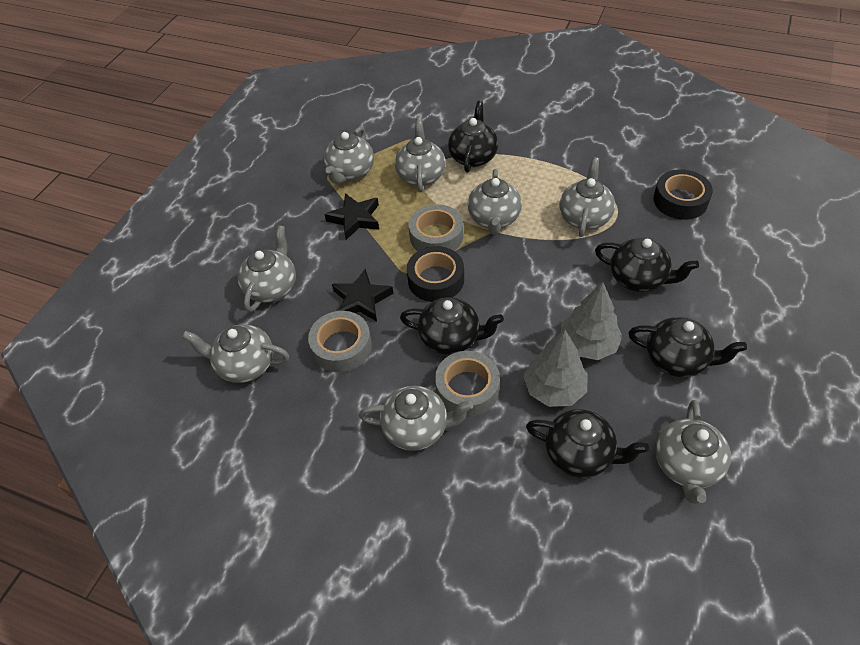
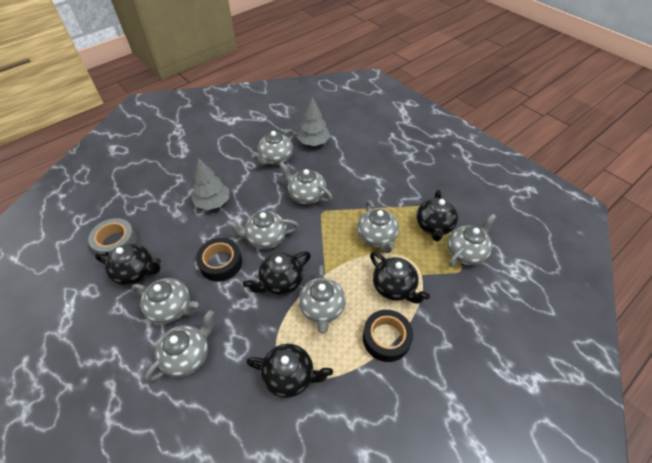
black star: [324,193,379,240] [332,269,393,322] = 2 -> none = 0
grey tape: [308,311,372,372] [408,204,463,251] [435,351,500,417] = 3 -> [88,218,137,259] = 1

